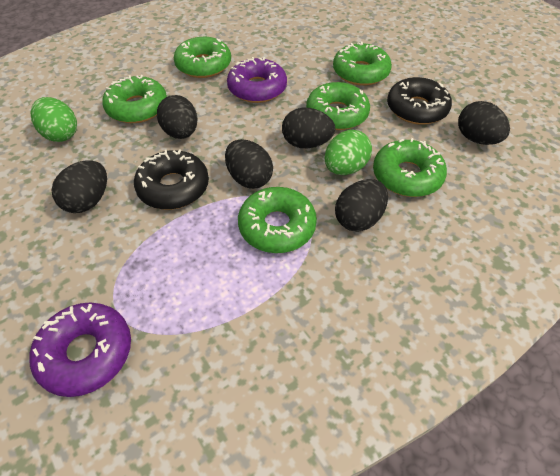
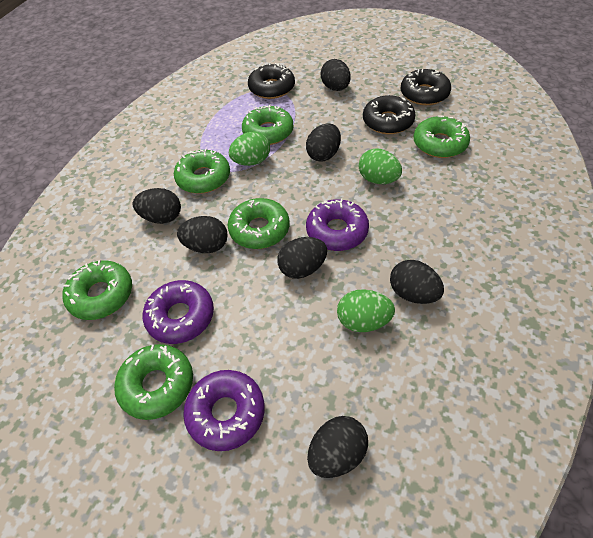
black donut: [134,149,209,210] [387,77,452,125] = 2 -> [248,63,295,99] [363,95,416,134] [401,69,451,105] = 3
black egg: [52,161,107,213] [157,95,198,139] [225,139,273,189] [282,108,335,148] [335,179,388,232] [458,101,510,145] = 6 -> [133,188,181,224] [177,216,228,253] [277,237,327,279] [306,123,341,162] [307,416,368,478] [321,59,351,91] [390,260,444,304] = 7
green egg: [30,97,77,142] [325,130,372,175] = 2 -> [229,132,270,166] [337,289,395,332] [358,148,402,184] = 3
purple donut: [30,302,131,397] [227,57,287,103] = 2 -> [143,280,214,344] [183,370,265,451] [306,199,369,251] = 3

